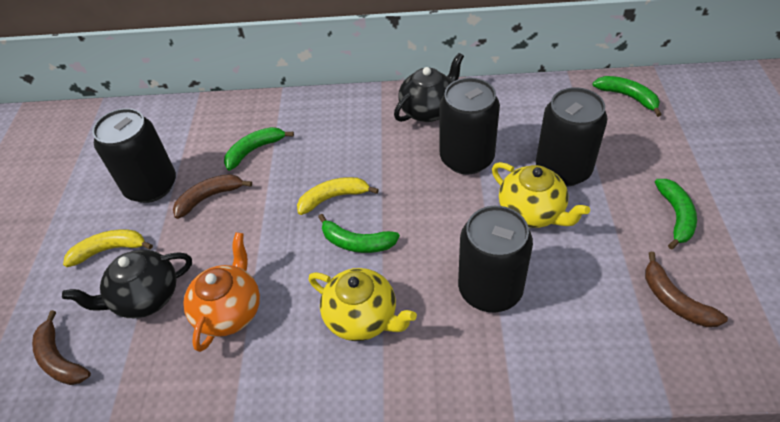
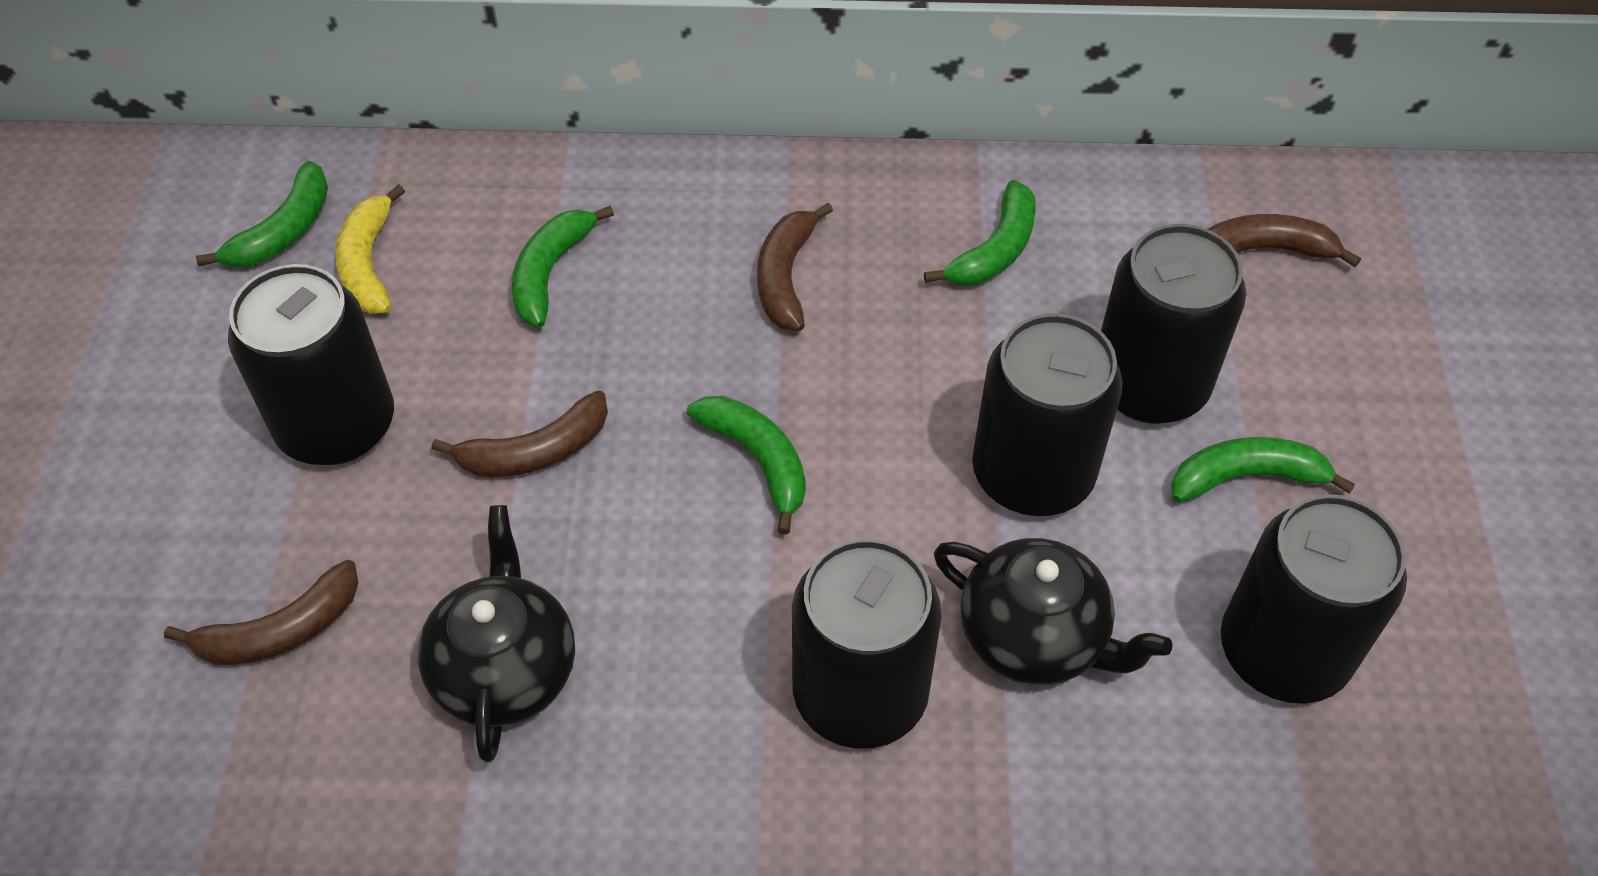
black can: [92,108,176,203] [440,78,500,175] [458,206,533,312] [536,87,607,187] = 4 -> [228,264,394,465] [792,538,942,749] [972,313,1123,516] [1101,224,1246,424] [1221,494,1407,704] = 5
brown banana: [32,310,91,385] [173,174,252,219] [645,252,728,327] = 3 -> [164,560,358,665] [431,391,608,477] [757,203,833,331] [1208,214,1361,267] = 4
green banana: [224,127,294,171] [318,214,400,253] [593,76,662,117] [655,179,697,250] = 4 -> [196,161,328,267] [512,206,614,328] [687,396,806,535] [924,180,1036,286] [1171,437,1355,502] = 5
orange teapot: [183,232,260,352] = 1 -> none = 0
yellow banana: [63,229,153,267] [297,177,379,215] = 2 -> [335,184,405,314] = 1
yellow teapot: [309,268,417,341] [492,162,590,228] = 2 -> none = 0

